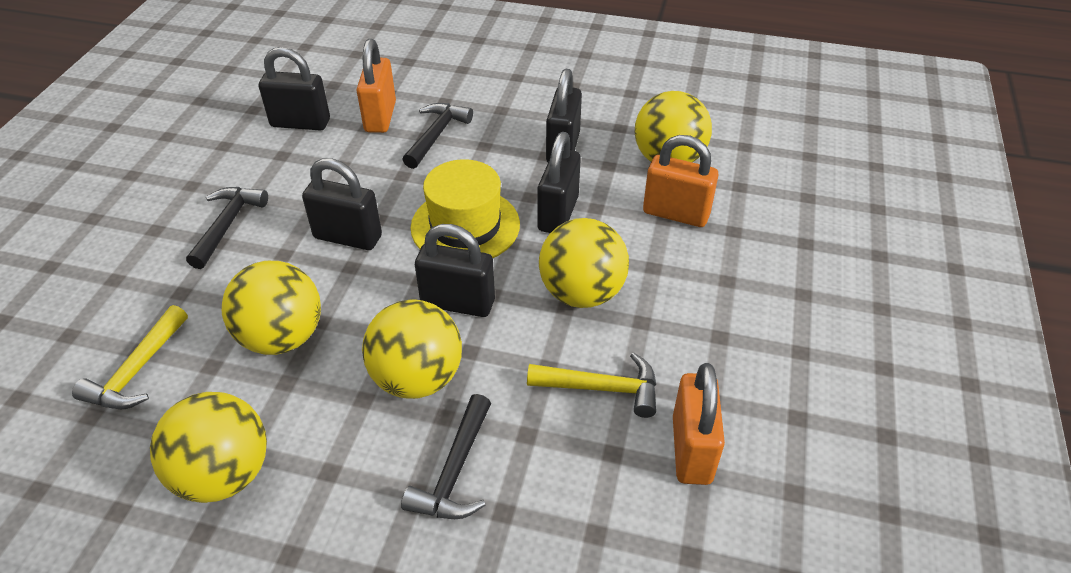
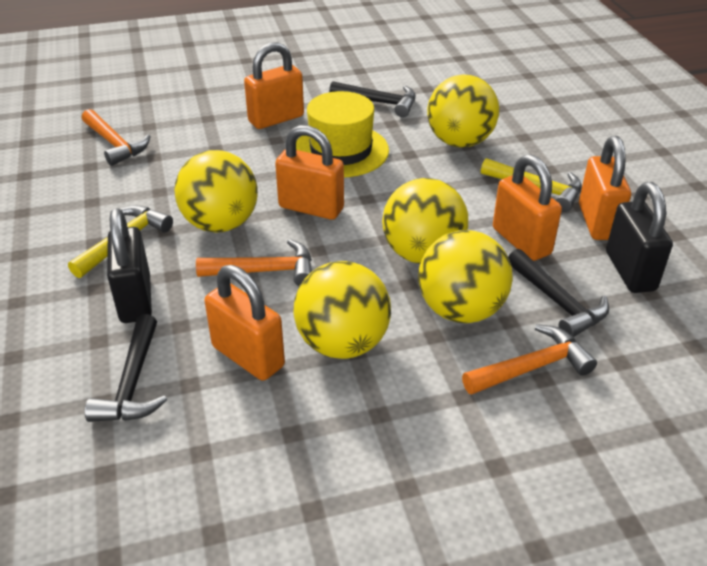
black padlock: [259,47,330,130] [302,158,382,250] [415,224,495,317] [537,132,581,233] [546,69,582,162] = 5 -> [107,208,152,323] [606,182,673,293] = 2
orange hammer: none = 0 -> [82,109,151,166] [196,239,312,286] [462,324,597,395] = 3
orange padlock: [356,39,396,133] [643,135,718,227] [673,363,725,485] = 3 -> [205,265,285,381] [244,42,304,129] [275,125,344,220] [493,154,562,261] [579,136,631,240] = 5

